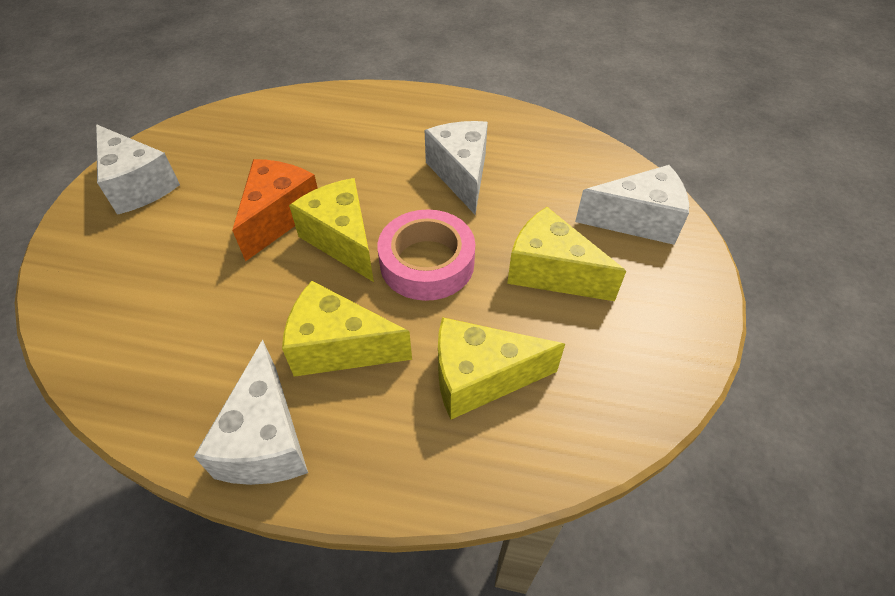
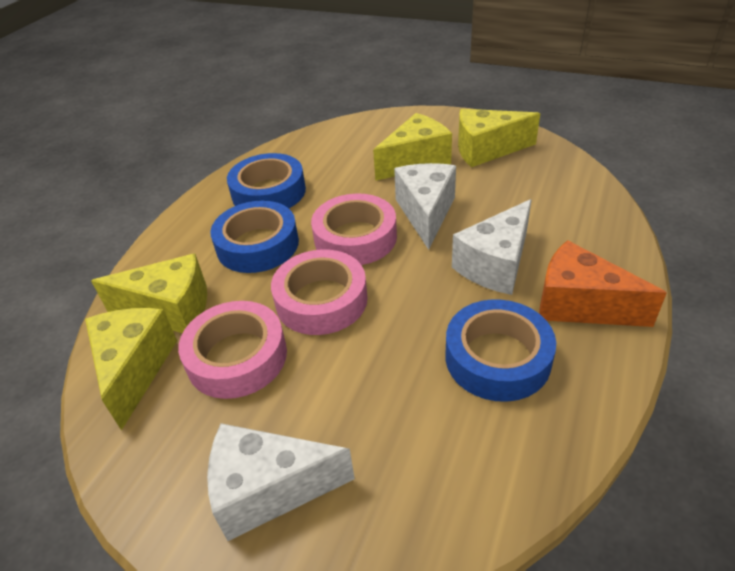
blue tape: none = 0 -> [211,201,299,273] [227,153,306,208] [446,299,556,402] = 3
pink tape: [378,209,475,301] = 1 -> [178,301,287,399] [271,250,368,335] [311,193,397,265] = 3
white cheese: [96,124,180,215] [194,340,308,485] [425,121,488,214] [575,165,689,245] = 4 -> [207,423,355,541] [394,163,456,250] [452,199,532,295] = 3

